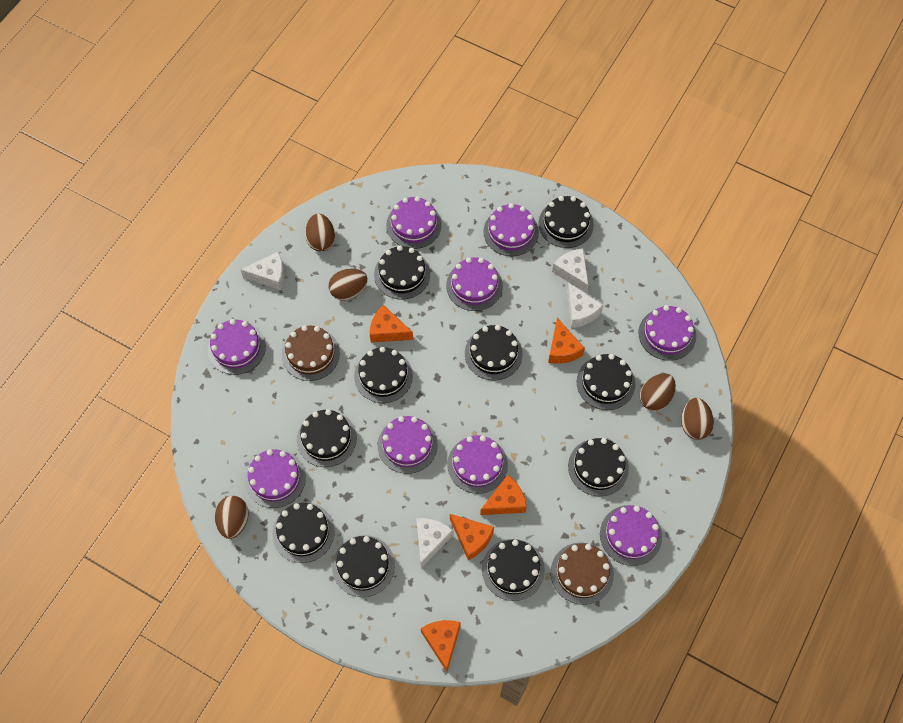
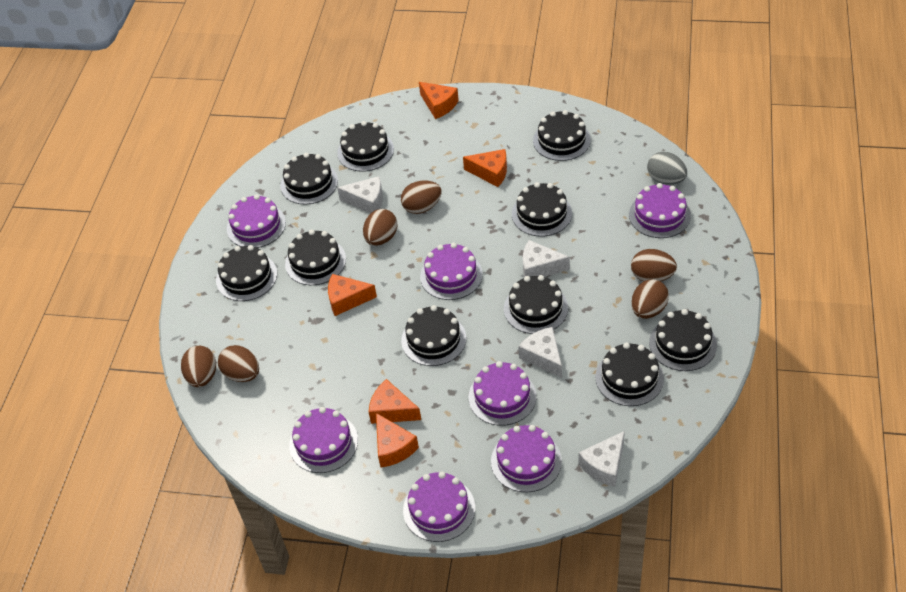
brown cake: [282,325,340,381] [551,543,614,605] = 2 -> none = 0
brown egg: [215,496,249,539] [305,213,335,251] [329,269,368,300] [640,373,676,411] [681,398,714,440] = 5 -> [181,346,216,387] [218,345,259,382] [363,209,398,246] [401,180,442,214] [631,249,677,282] [631,279,669,319] = 6
grey egg: none = 0 -> [647,152,687,185] = 1
purple cake: [208,319,266,375] [245,449,306,508] [378,416,438,474] [386,196,442,249] [446,257,503,311] [447,435,508,494] [483,203,539,256] [600,505,662,566] [638,305,696,361] = 9 -> [227,194,286,248] [289,407,358,473] [403,472,475,542] [420,243,483,300] [469,361,536,426] [491,425,562,492] [629,183,691,238] = 7

